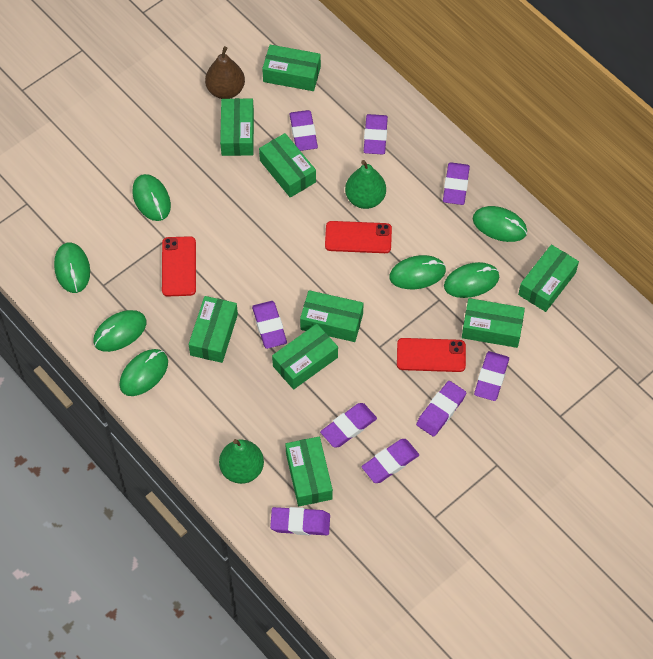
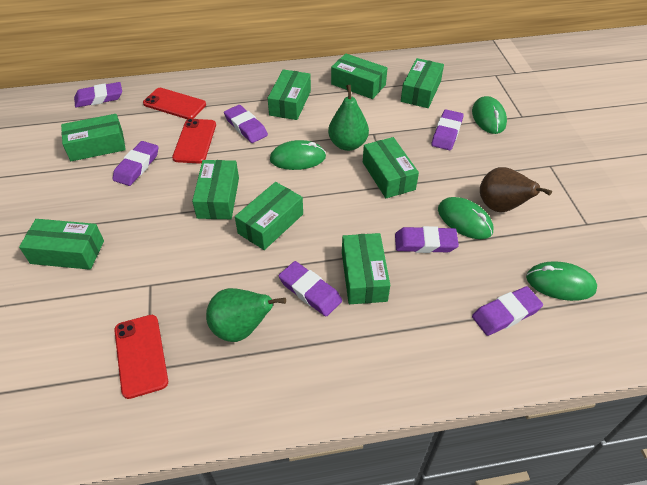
green mouse: [54,242,90,293] [93,310,147,352] [119,349,168,396] [132,174,171,221] [389,255,446,289] [444,262,499,298] [473,206,527,242] = 7 -> [270,140,326,170] [438,197,493,239] [472,96,507,134] [526,262,597,301] = 4
purple eraser: [252,301,287,349] [270,507,330,535] [289,110,318,151] [320,403,377,448] [362,439,419,483] [364,114,388,154] [416,381,466,437] [443,162,470,205] [474,351,509,401] = 9 -> [74,82,122,108] [113,141,158,186] [224,105,268,143] [278,261,342,317] [395,226,459,253] [431,109,464,150] [472,286,543,336] = 7

